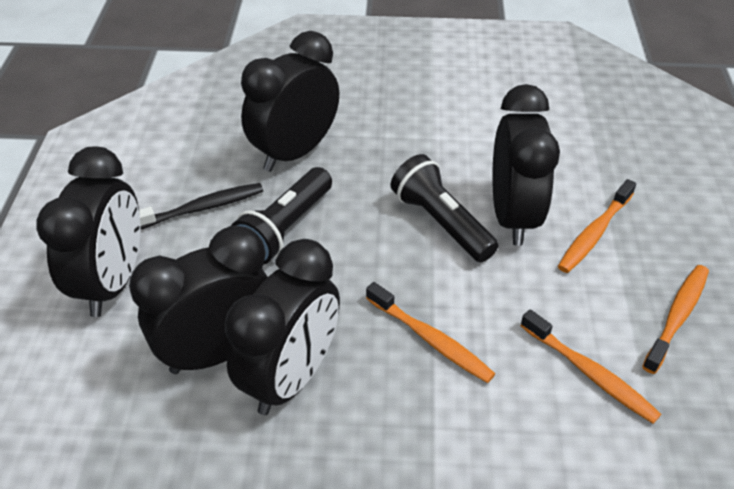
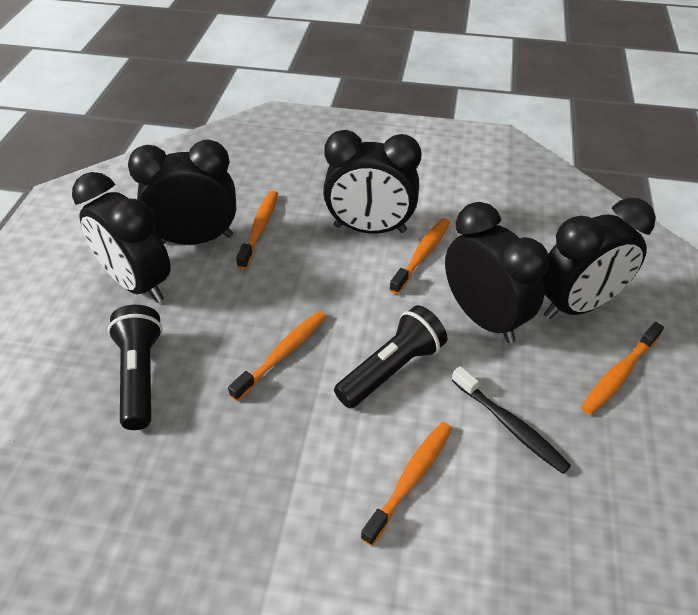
orange toothbrush: [366,282,495,383] [520,309,661,424] [558,179,636,273] [642,265,709,374] = 4 -> [228,311,327,401] [236,191,278,269] [361,422,452,546] [389,218,450,294] [581,322,664,415] = 5

